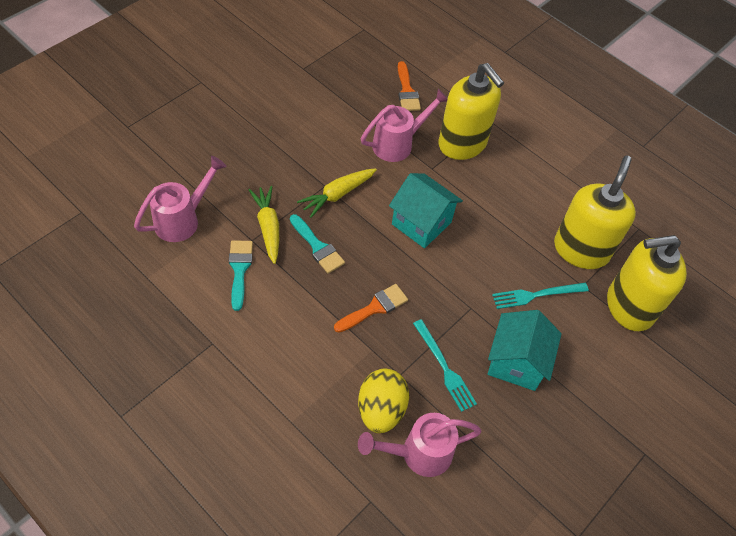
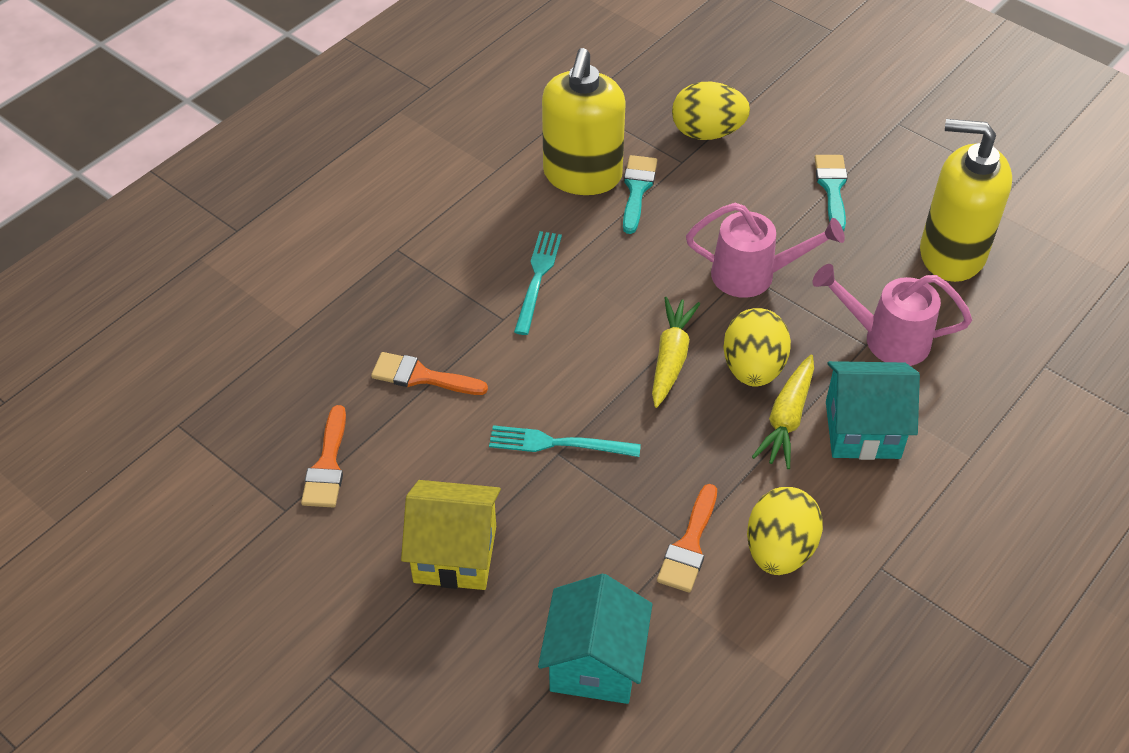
orange brush: [334,284,408,333] [398,61,421,111] = 2 -> [301,405,346,508] [371,352,488,395] [657,484,717,593] = 3
pink watering can: [134,156,227,242] [358,413,481,477] [361,89,448,162] = 3 -> [686,203,845,298] [813,264,972,366] = 2
yellow egg: [358,369,409,433] = 1 -> [672,82,750,140] [723,308,791,387] [747,487,823,575] = 3
yellow house: none = 0 -> [401,480,501,590] = 1
yellow soap dispenser: [439,63,504,160] [554,155,636,269] [607,235,687,331] = 3 -> [542,48,626,195] [920,119,1012,282] = 2

